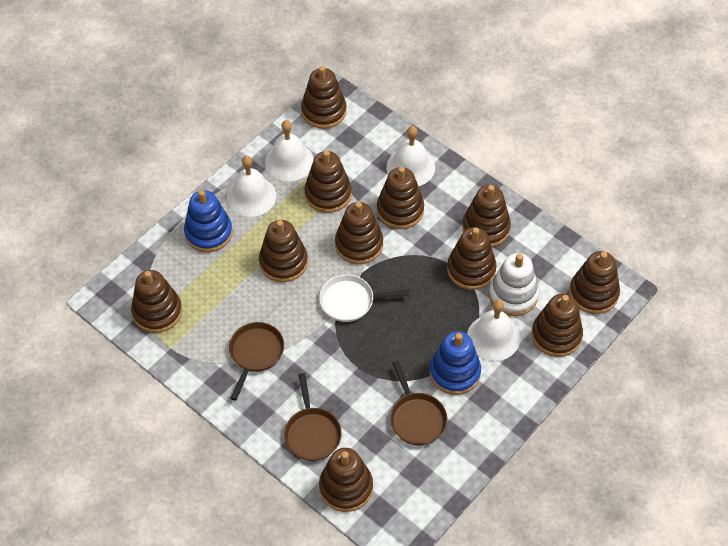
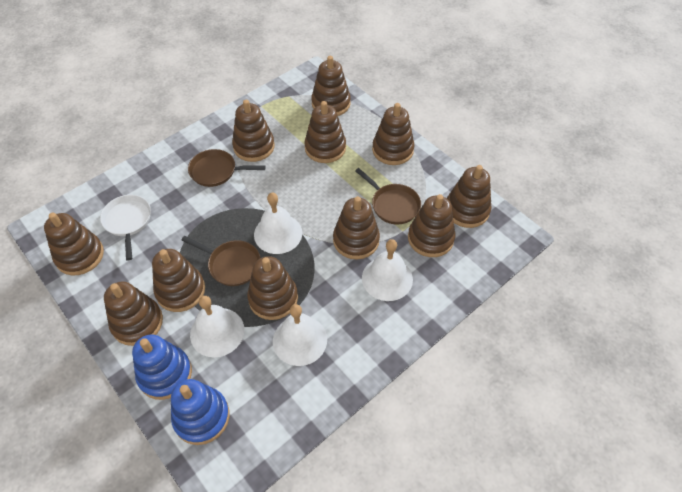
white stacking toy: [489,253,539,316] = 1 -> none = 0

